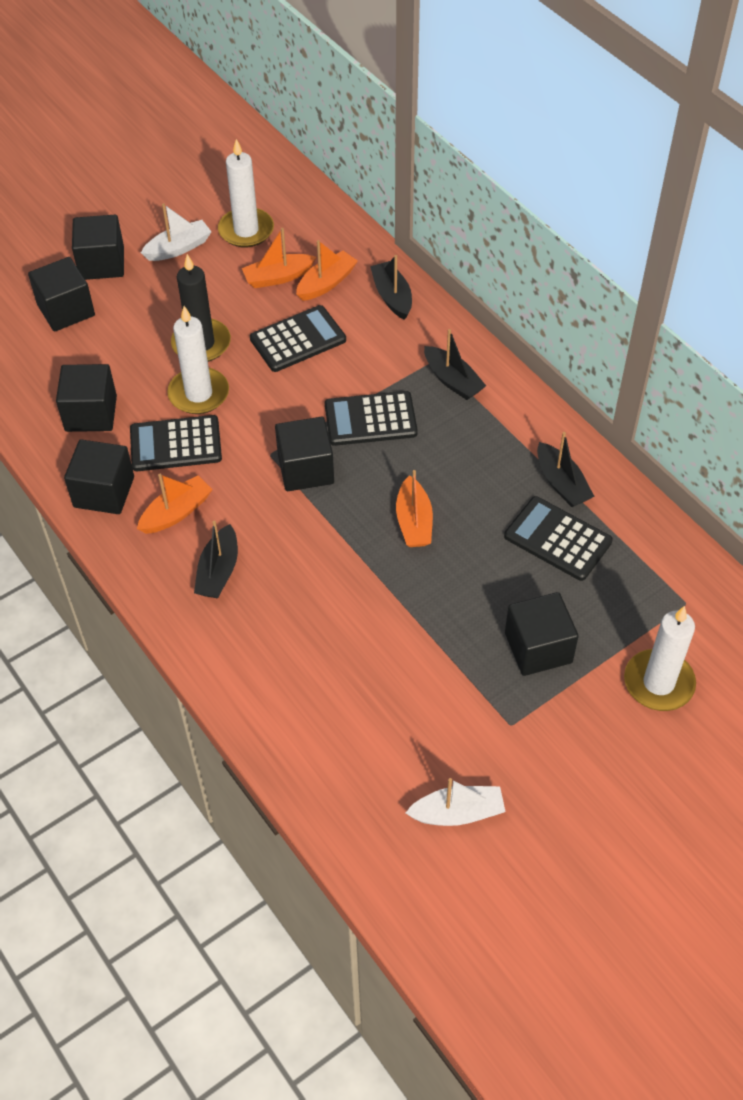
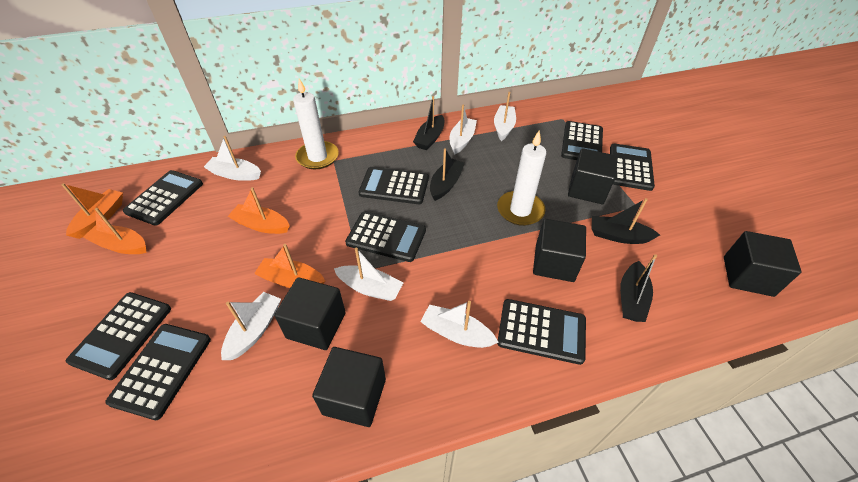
black calculator: [130,415,222,471] [250,305,346,372] [325,391,418,446] [504,496,613,581] = 4 -> [66,292,171,380] [105,324,211,420] [123,170,203,226] [345,212,426,262] [359,167,429,204] [497,299,586,365] [561,121,603,160] [610,143,655,191] = 8
black candle: [171,254,231,362] = 1 -> none = 0
black cube: [28,257,95,331] [56,364,117,432] [64,439,134,514] [72,215,124,280] [275,417,334,491] [505,592,579,676] = 6 -> [274,277,346,350] [312,347,386,427] [533,219,586,282] [568,148,618,204] [724,231,802,297] = 5
white boat: [141,203,212,261] [406,778,506,826] = 2 -> [204,136,261,181] [221,292,281,360] [334,248,404,301] [420,301,499,348] [450,105,477,154] [494,92,516,141] = 6
white candle: [167,306,229,414] [218,139,274,247] [624,606,696,711] = 3 -> [293,78,339,169] [497,131,546,226] = 2

